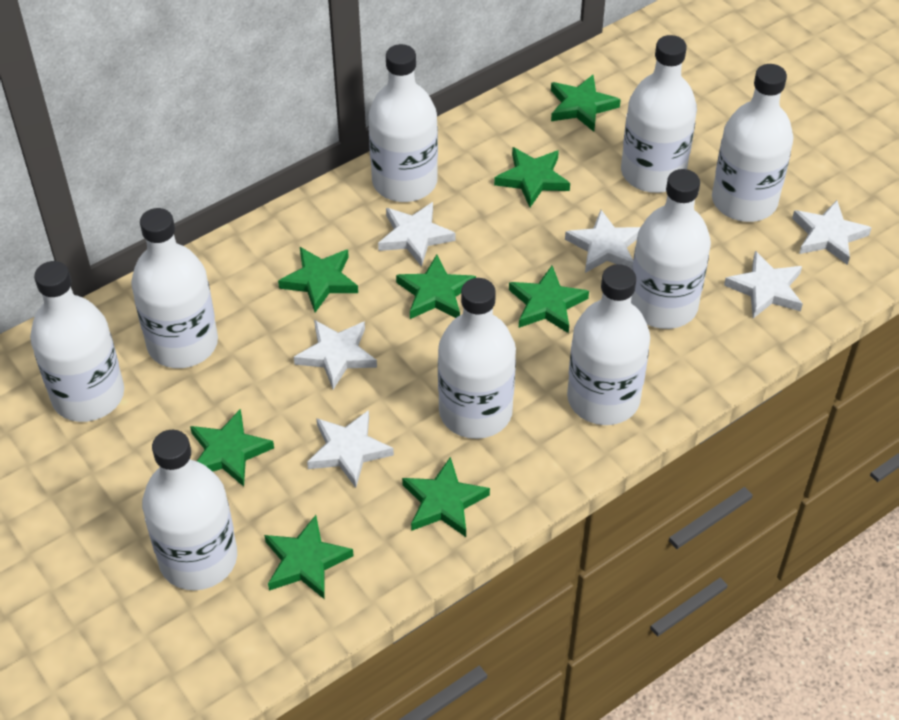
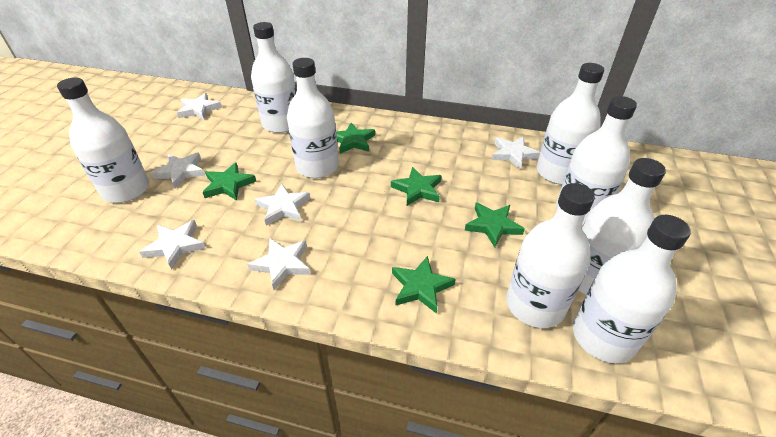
green star: [190,409,274,487] [264,515,354,600] [278,247,358,312] [396,254,476,319] [402,457,490,537] [494,147,570,207] [509,266,589,333] [551,75,621,132] = 8 -> [203,163,257,201] [336,123,375,154] [391,167,442,206] [392,256,456,314] [465,202,525,247] = 5
white bottle: [30,261,124,422] [131,208,218,368] [142,430,237,590] [368,44,438,202] [438,278,516,439] [567,264,650,425] [621,35,697,193] [631,169,711,329] [712,64,793,222] = 9 -> [57,78,149,203] [251,22,296,133] [287,58,339,178] [506,183,595,328] [537,63,604,185] [556,96,637,225] [573,215,691,363] [579,158,666,295] = 8

